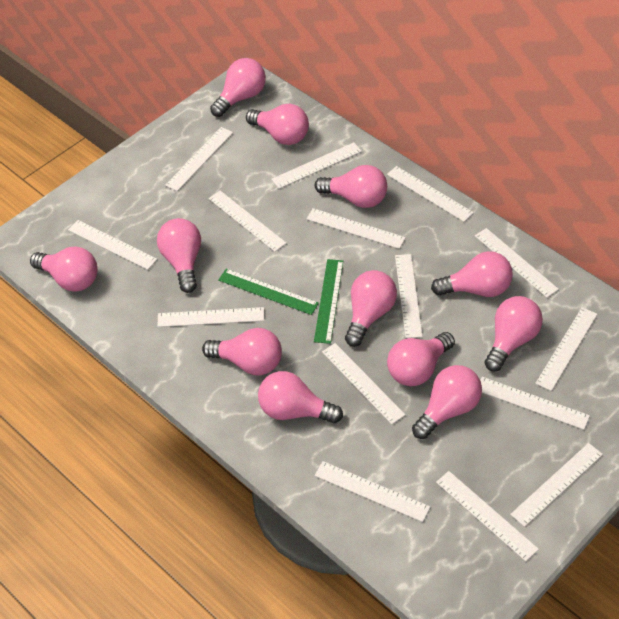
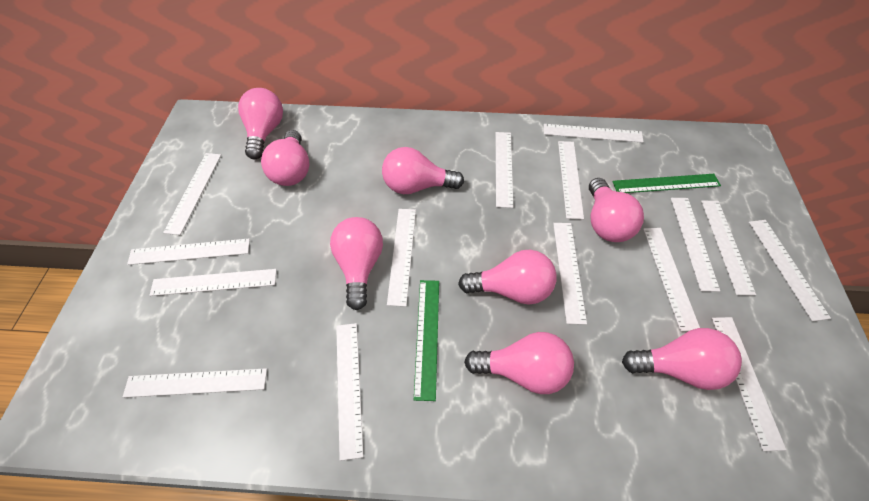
pink light bulb: [30,247,98,292] [157,218,201,293] [202,328,282,375] [210,58,266,117] [246,104,309,145] [258,371,343,423] [315,165,387,208] [345,270,397,347] [387,332,455,386] [412,365,482,439] [431,251,513,297] [484,296,543,372] = 12 -> [238,88,283,159] [261,130,310,186] [330,217,383,310] [382,147,464,194] [458,250,557,304] [464,332,574,394] [589,178,644,242] [622,328,742,390] = 8

